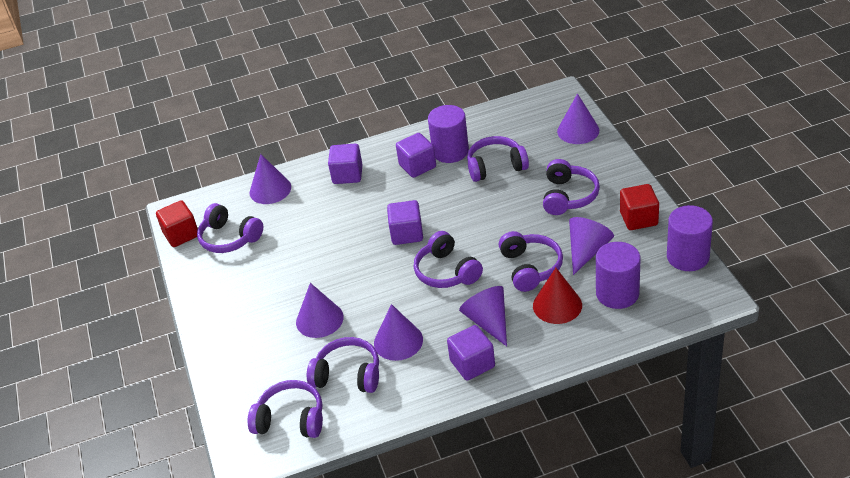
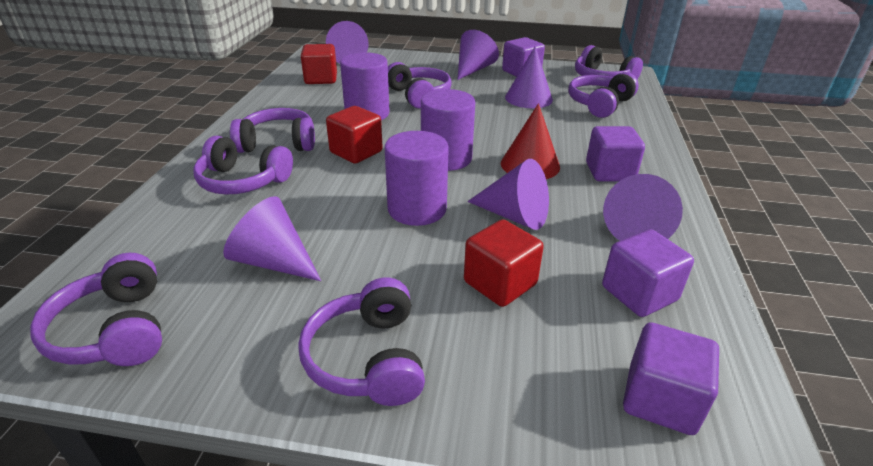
red cube: [156,200,198,247] [620,184,659,230] = 2 -> [301,44,337,84] [326,106,383,164] [464,220,544,307] = 3

